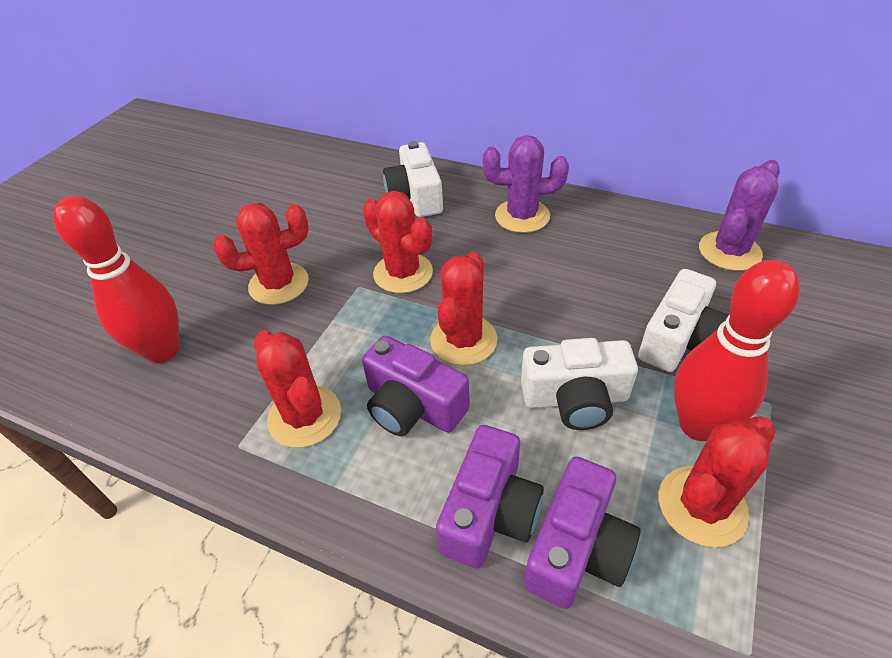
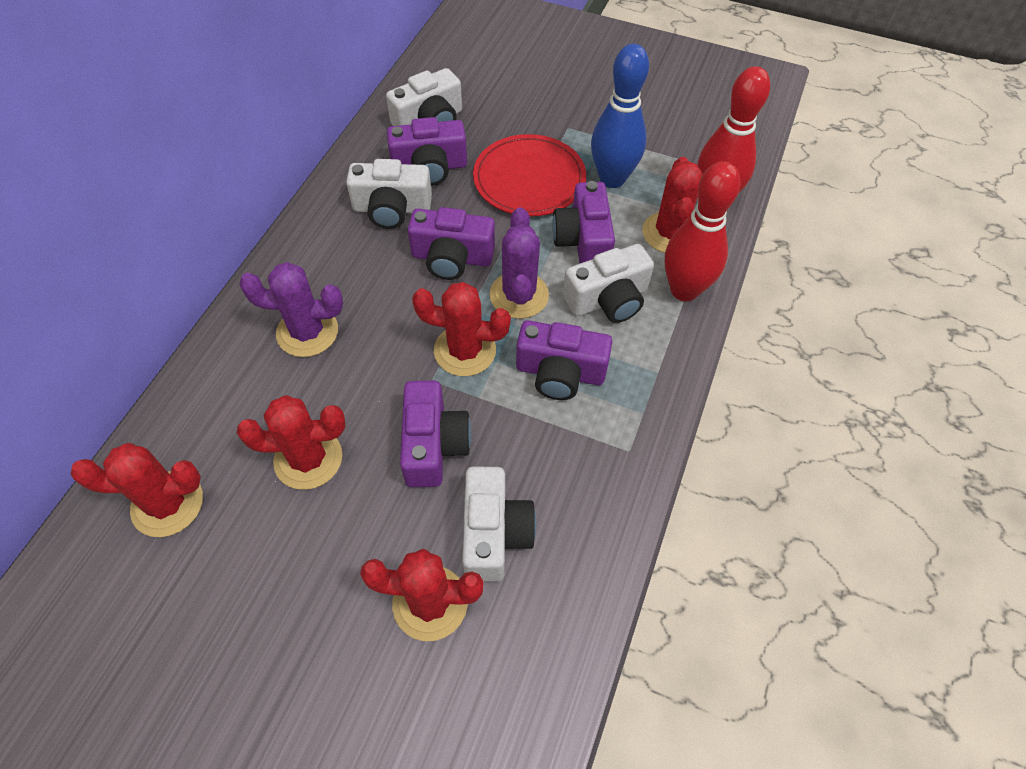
blue bowling pin: none = 0 -> [591,44,649,188] = 1
purple camera: [362,336,470,436] [436,425,544,568] [524,456,640,609] = 3 -> [387,117,467,186] [400,381,472,487] [408,207,495,280] [516,320,612,400] [552,181,615,263] = 5
red plate: none = 0 -> [473,134,586,216] = 1
white camera: [383,141,443,217] [521,338,638,430] [638,269,729,372] = 3 -> [346,159,432,229] [386,68,462,126] [462,467,536,581] [563,244,654,323] = 4

